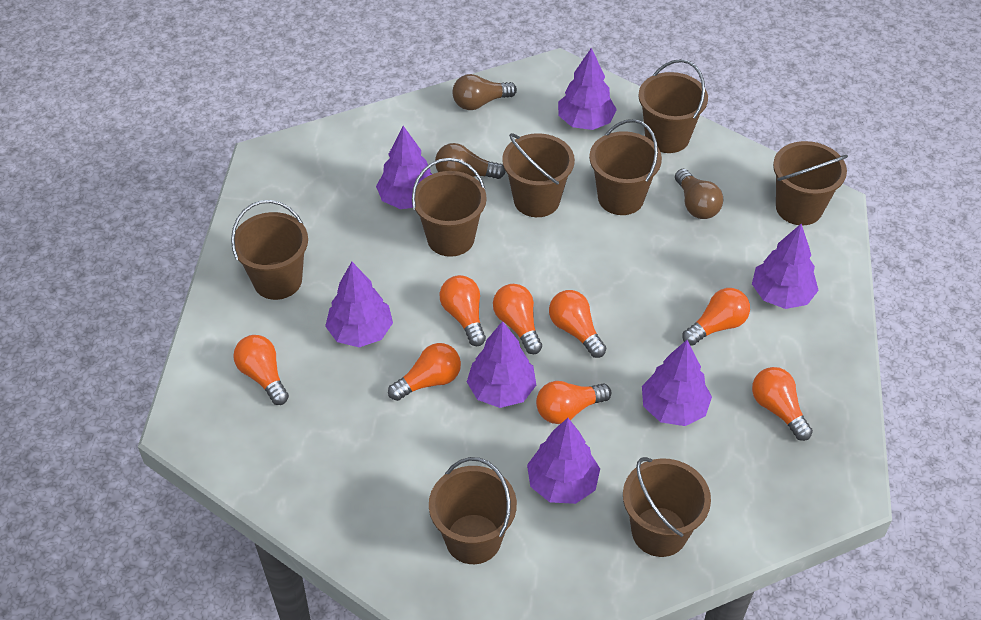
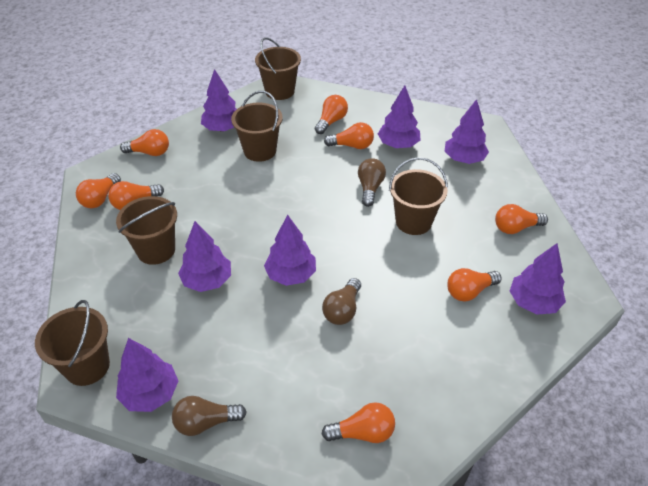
brown bucket: [231,200,308,300] [412,158,487,257] [429,457,517,564] [502,133,575,217] [589,119,662,215] [623,457,711,557] [638,59,708,153] [773,141,848,226] = 8 -> [35,300,110,386] [116,196,177,265] [231,91,283,162] [255,37,301,100] [389,157,448,235] = 5

